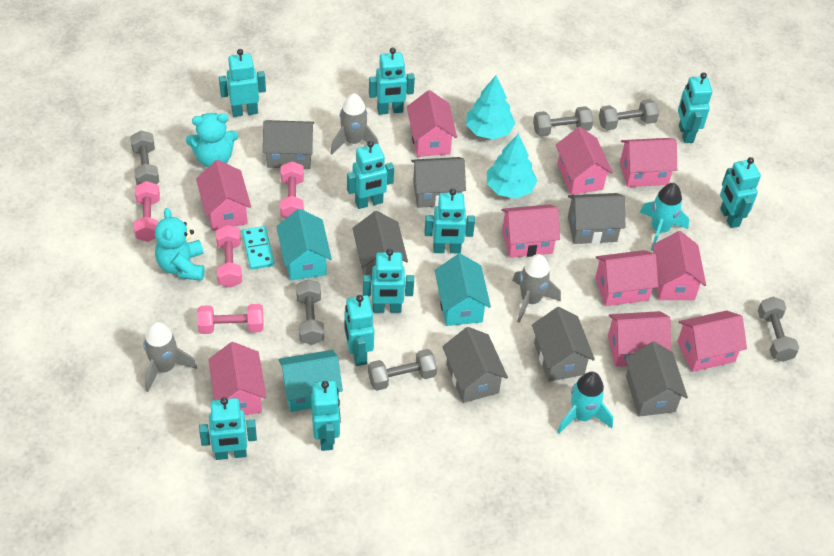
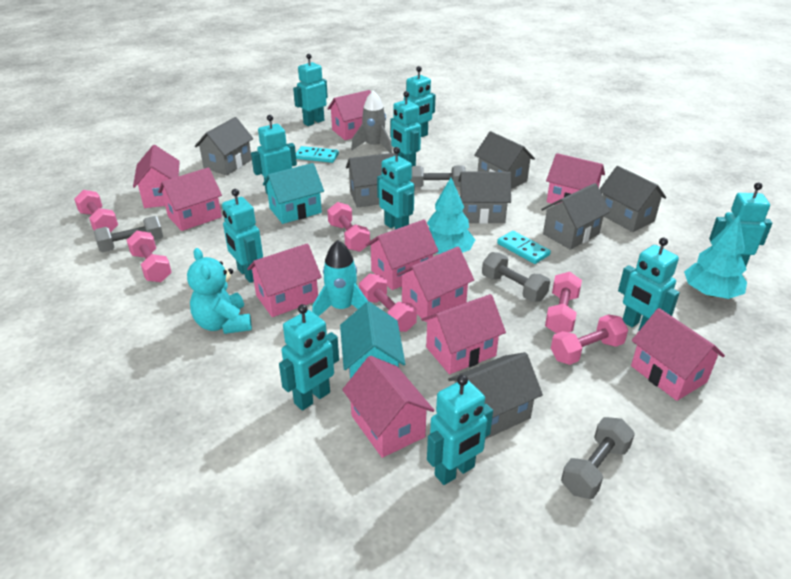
grey dumbbell: [130,131,159,185] [296,280,324,345] [368,349,437,391] [533,106,593,137] [599,99,659,130] [758,297,799,362] = 6 -> [94,216,163,252] [410,166,466,187] [482,252,550,302] [561,417,635,499] = 4
grey rocket: [144,322,197,392] [330,93,379,154] [512,254,561,323] = 3 -> [351,91,392,153] = 1
pink dumbbell: [134,181,160,242] [197,304,264,334] [216,225,242,288] [280,161,304,218] = 4 -> [74,190,118,233] [127,230,172,282] [327,202,370,252] [359,274,417,332] [545,272,582,334] [551,314,628,365] = 6
turquoise domino: [242,226,274,270] = 1 -> [296,146,339,163] [497,231,551,264] = 2
turquoise house: [276,209,332,281] [279,350,343,412] [435,254,491,326] = 3 -> [263,163,324,224] [340,302,405,379] = 2
turquoise rocket: [557,372,613,434] [640,183,689,251] = 2 -> [312,240,369,317] = 1
turquoise teddy bear: [155,208,205,281] [186,113,238,167] = 2 -> [187,248,252,334] = 1

